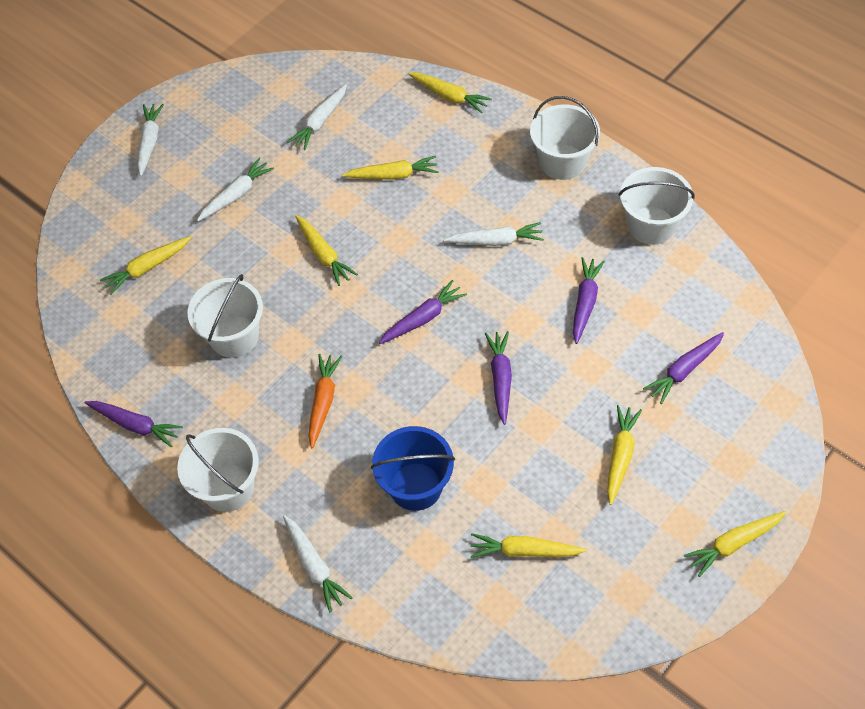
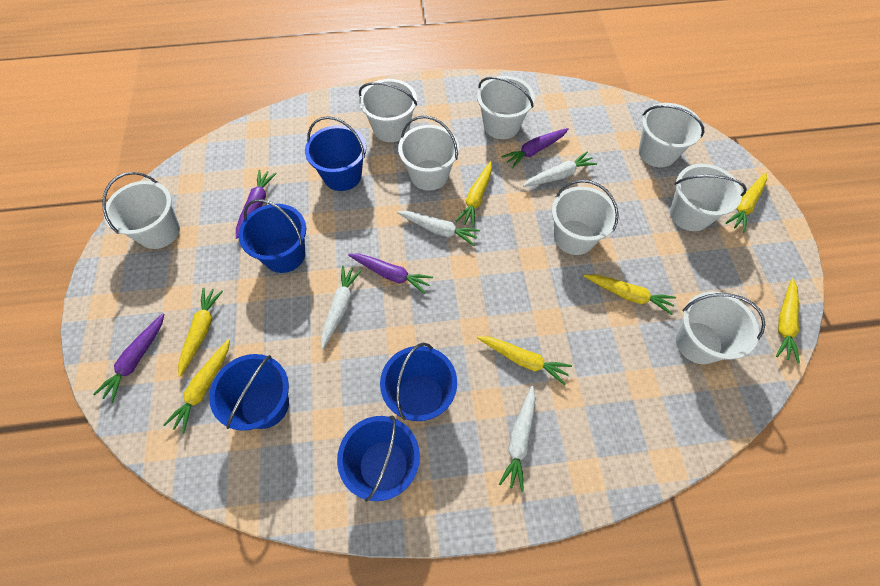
blue bucket: [371,426,455,511] = 1 -> [209,354,289,431] [238,199,306,273] [305,116,366,191] [337,416,420,502] [380,343,457,421] = 5
orange carrot: [308,354,342,448] = 1 -> none = 0
purple carrot: [85,401,183,447] [379,280,467,344] [485,331,512,425] [573,257,605,344] [643,332,724,404] = 5 -> [93,313,164,403] [236,170,277,239] [348,254,433,294] [501,128,569,169] = 4
white bucket: [177,428,259,512] [187,274,263,358] [530,96,600,180] [619,167,695,245] = 4 -> [102,172,180,249] [359,79,417,142] [398,116,459,191] [477,76,535,139] [552,180,619,255] [639,103,704,167] [670,164,747,231] [676,292,765,364] = 8
white carrot: [137,104,164,176] [197,158,274,222] [283,515,353,612] [287,84,347,150] [443,222,544,246] = 5 -> [321,265,362,350] [397,211,480,246] [499,386,535,492] [523,151,597,187] = 4

